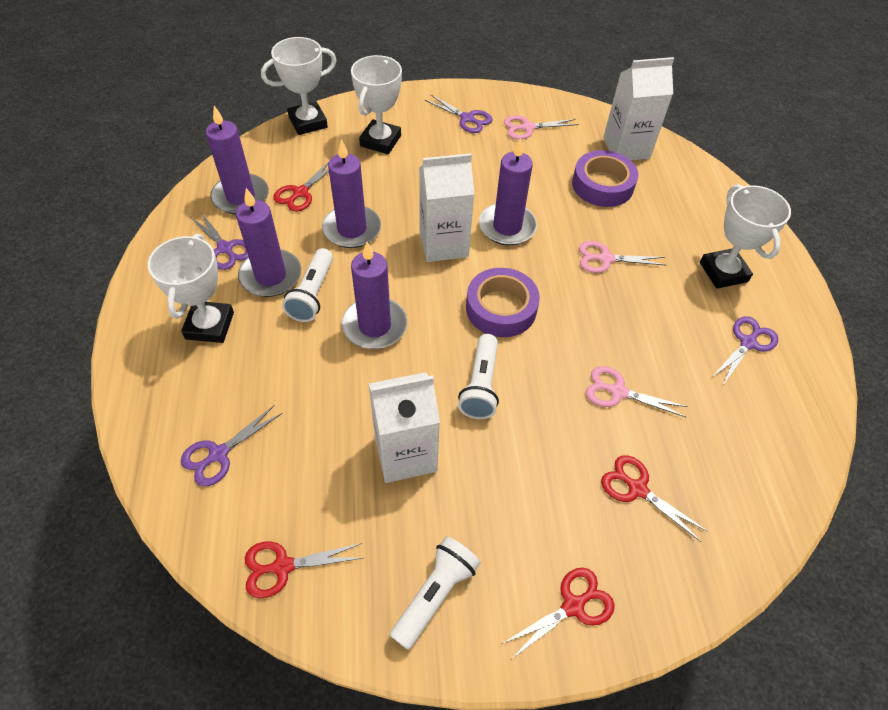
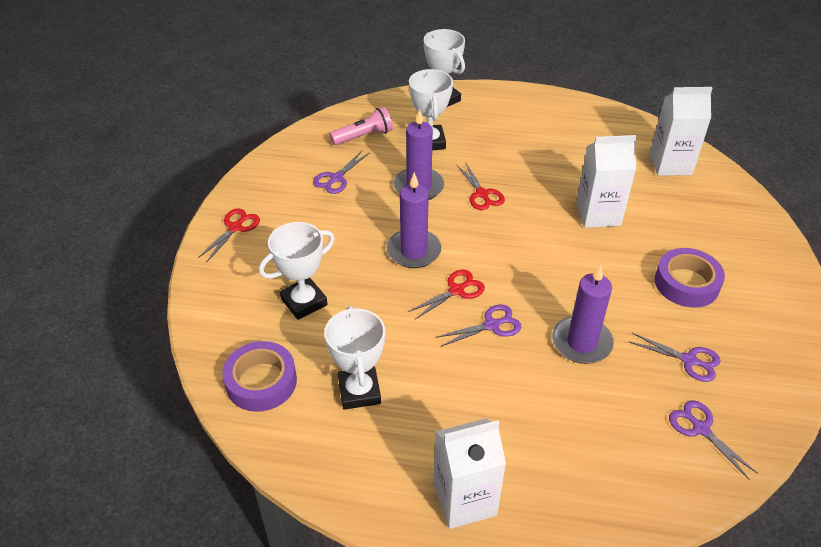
pink flashlight: none = 0 -> [330,107,393,145] = 1
pink scissors: [504,115,579,139] [579,241,667,273] [586,366,688,417] = 3 -> none = 0
purple candle: [206,106,269,215] [236,188,301,297] [322,139,381,248] [342,242,407,349] [479,138,537,245] = 5 -> [387,172,441,268] [394,109,444,200] [552,265,614,364] = 3
red scissors: [245,541,363,598] [273,161,329,212] [502,568,615,658] [601,455,708,542] = 4 -> [198,208,260,262] [408,270,485,320] [457,162,505,210] = 3
white flashlight: [282,248,333,322] [390,537,481,650] [458,334,499,419] = 3 -> none = 0

